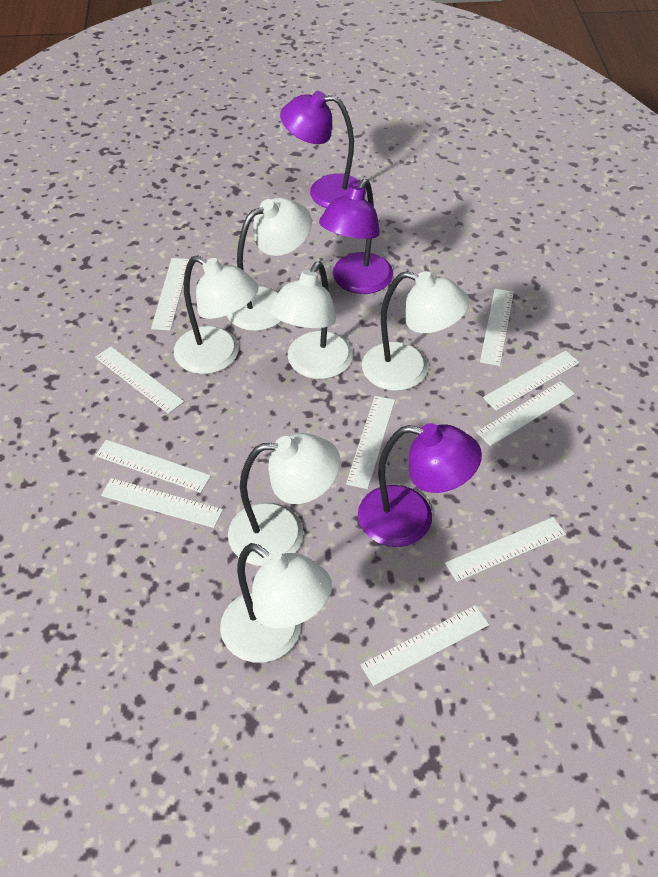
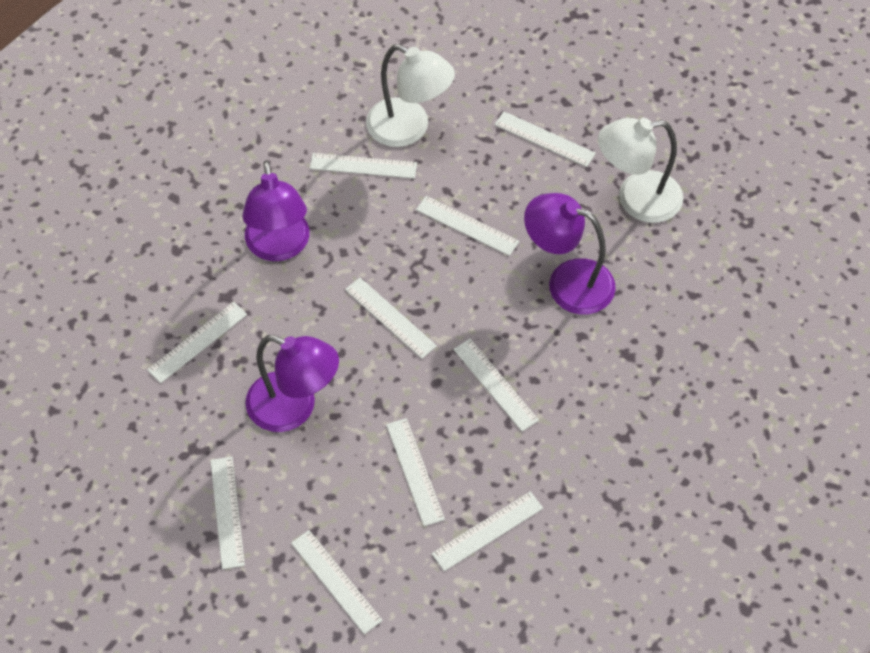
white lamp: [174,255,259,374] [220,543,332,663] [227,198,312,331] [228,433,340,566] [270,261,353,379] [362,271,470,391] = 6 -> [366,44,455,147] [598,118,683,223] = 2

